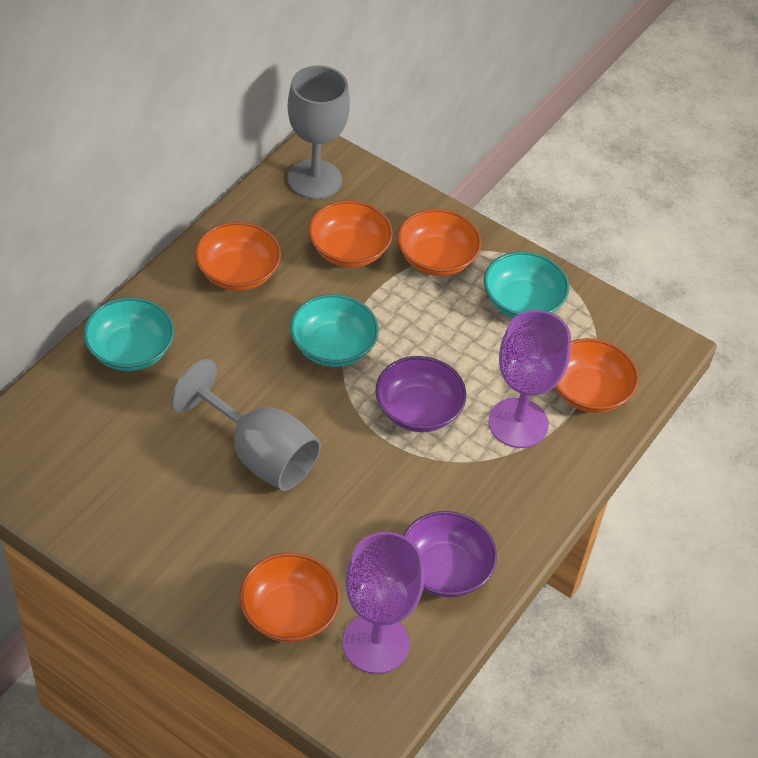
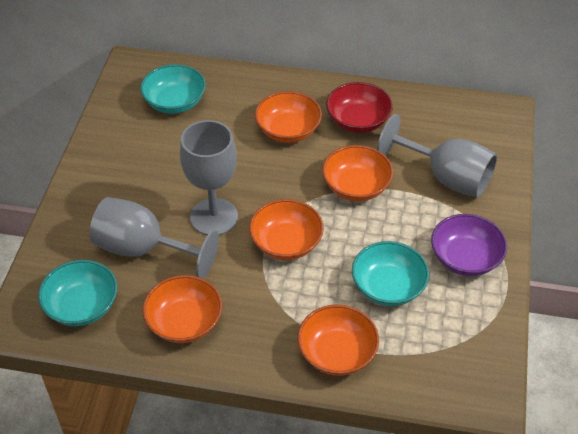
grey goblet: [171,359,321,491] [288,65,350,199] = 2 -> [89,197,219,279] [180,120,238,235] [377,114,497,198] = 3
purple bowl: [375,356,466,432] [403,511,497,598] = 2 -> [431,214,507,276] = 1
purple goblet: [343,532,424,674] [488,310,571,448] = 2 -> none = 0
red bowl: none = 0 -> [326,82,393,133] = 1

